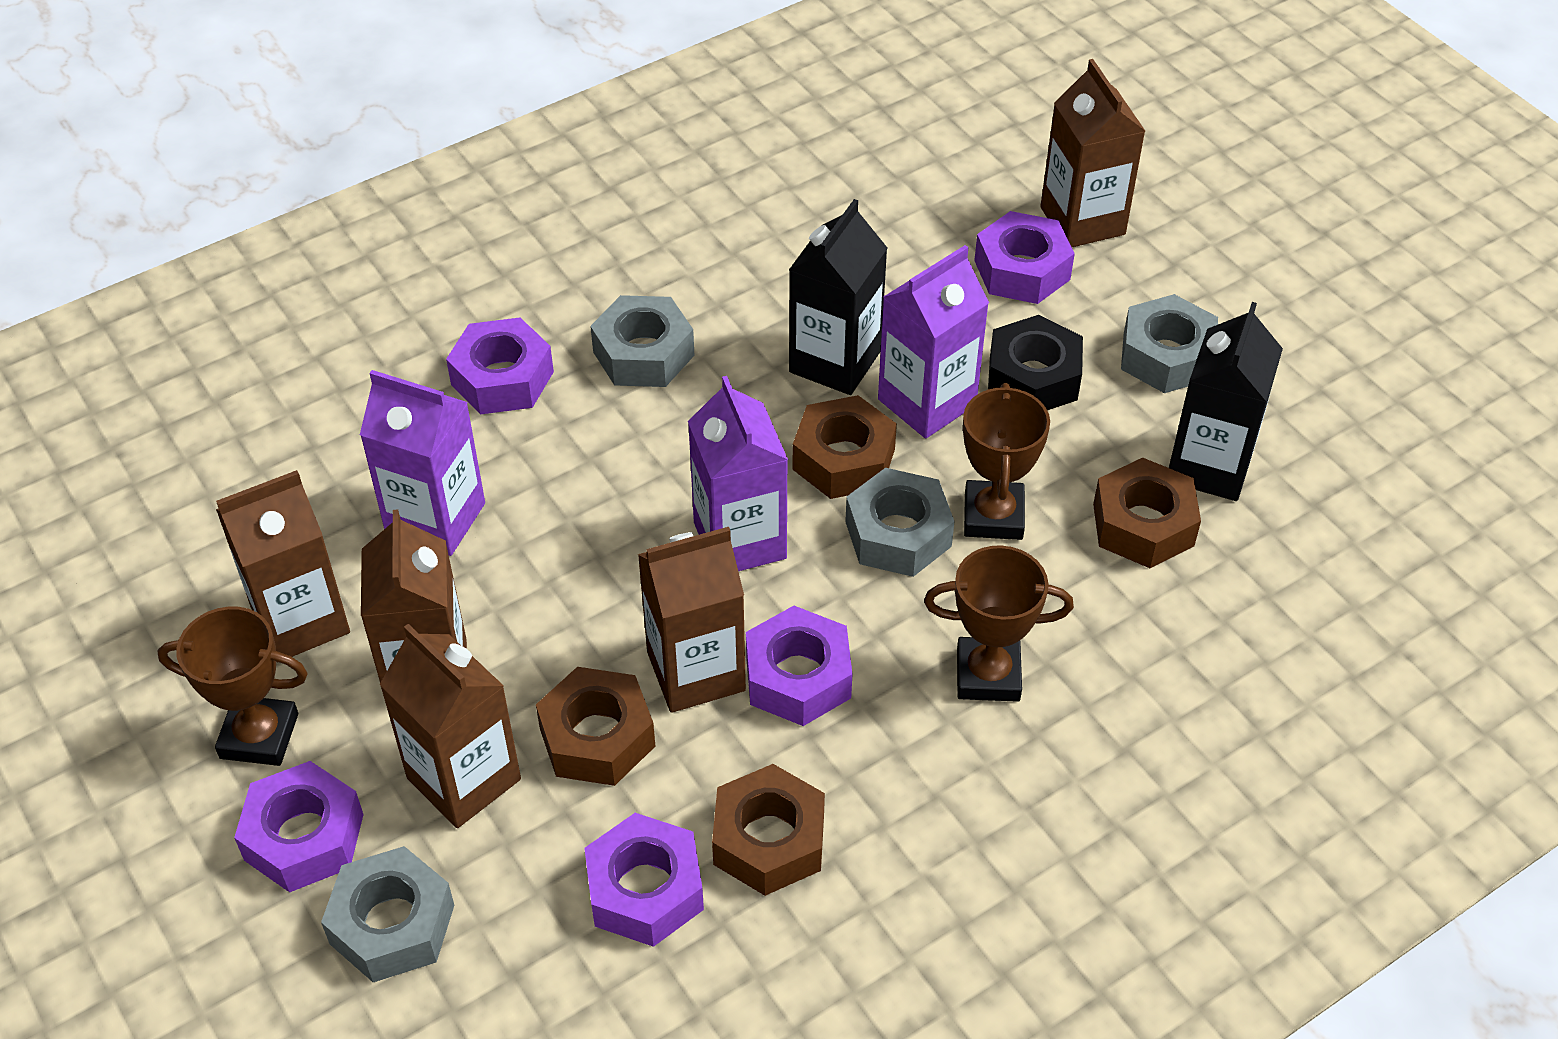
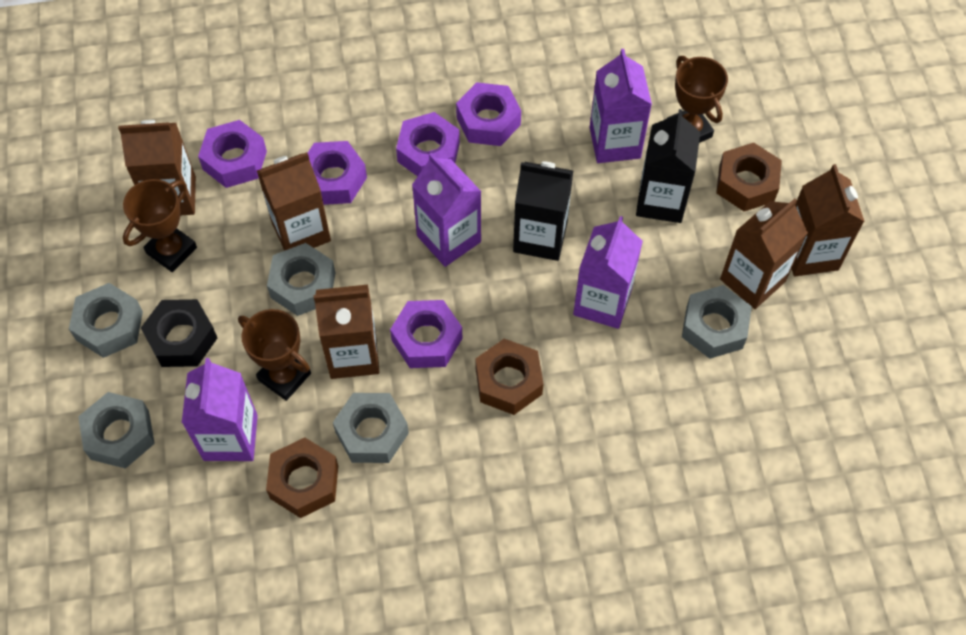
brown nut: [536,667,655,786] [712,764,825,896] [793,395,897,499] [1093,458,1201,568] = 4 -> [266,437,338,518] [475,339,543,415] [716,143,782,211] = 3
grey nut: [321,846,454,982] [590,295,695,387] [845,468,955,577] [1121,294,1218,393] = 4 -> [69,283,143,358] [78,392,155,469] [267,243,336,316] [333,393,409,463] [682,285,752,359] = 5
purple carton: [360,370,485,556] [688,376,788,571] [878,245,989,439] = 3 -> [182,358,258,461] [412,153,482,267] [573,216,643,329] [590,49,652,163] = 4

